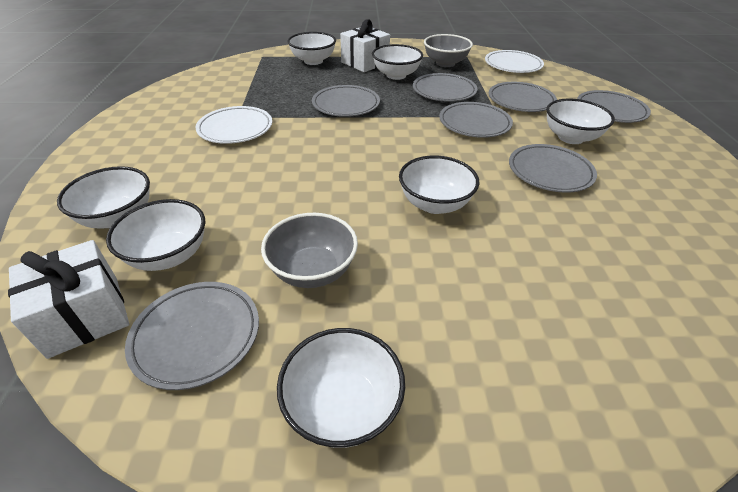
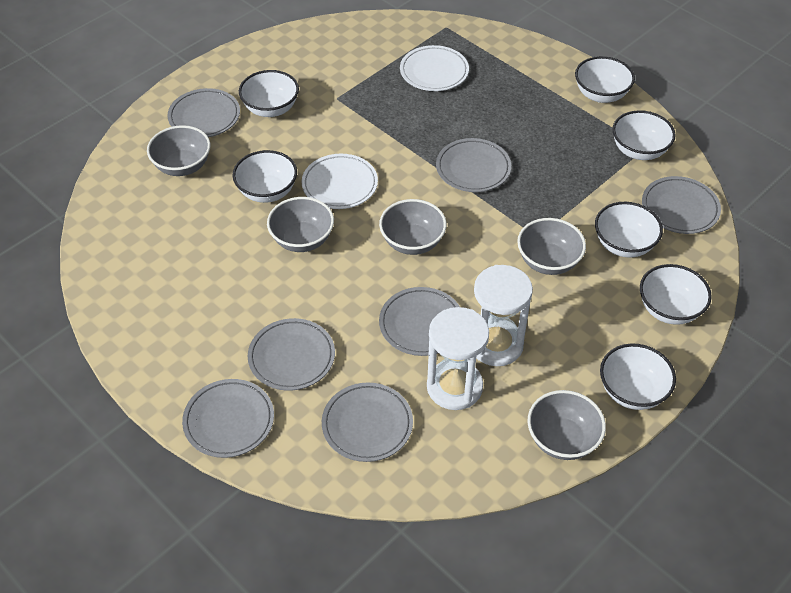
grey bowl: [261,213,358,288] [424,34,473,67] = 2 -> [147,125,210,176] [267,197,334,252] [379,199,447,255] [517,218,586,275] [527,390,606,460] = 5
white gift: [8,240,129,359] [340,19,390,72] = 2 -> none = 0
white hourglass: none = 0 -> [427,307,489,410] [474,265,533,366] = 2

